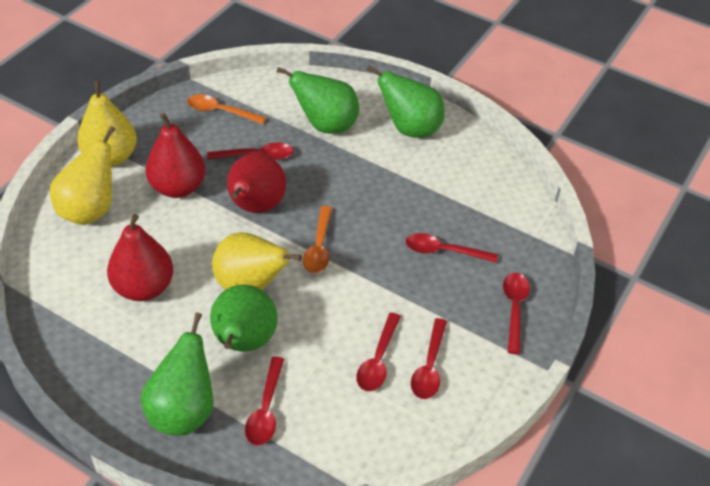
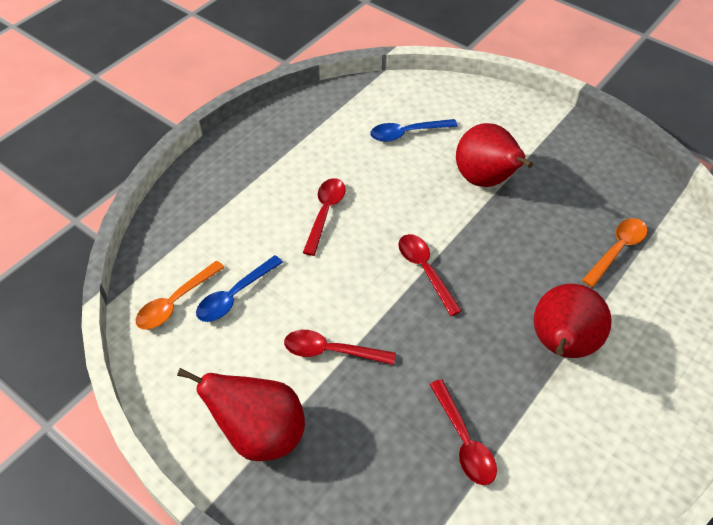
blue spoon: none = 0 -> [196,255,283,322] [370,119,458,142] = 2
green pear: [141,312,214,436] [210,285,278,352] [277,67,359,134] [367,65,445,138] = 4 -> none = 0
red spoon: [207,142,293,160] [245,356,284,445] [356,313,401,392] [406,233,498,263] [411,318,447,399] [503,273,530,354] = 6 -> [284,330,396,365] [303,178,346,256] [398,234,462,316] [429,379,497,485] = 4
yellow pear: [50,126,115,225] [77,80,137,167] [212,232,302,290] = 3 -> none = 0

